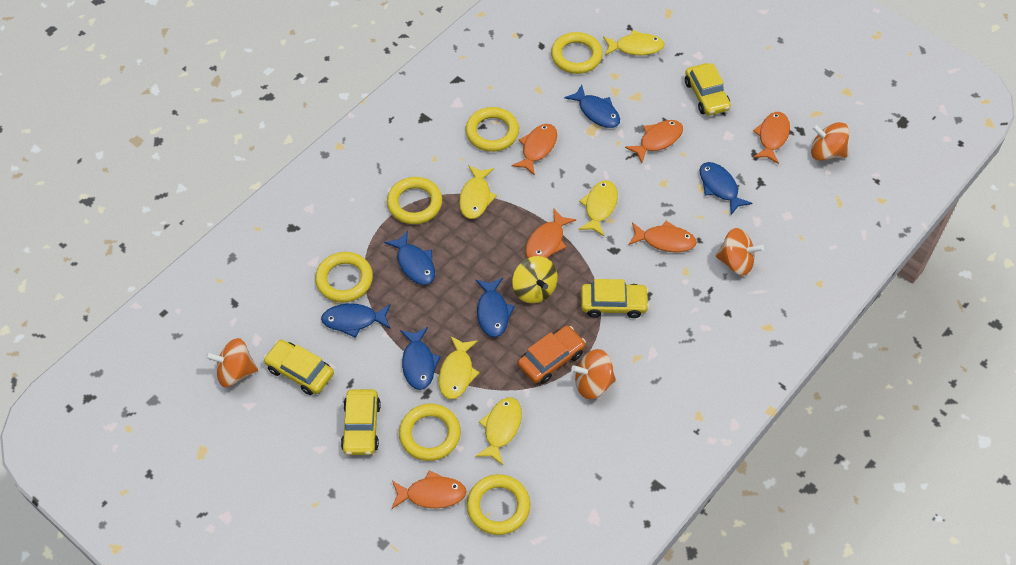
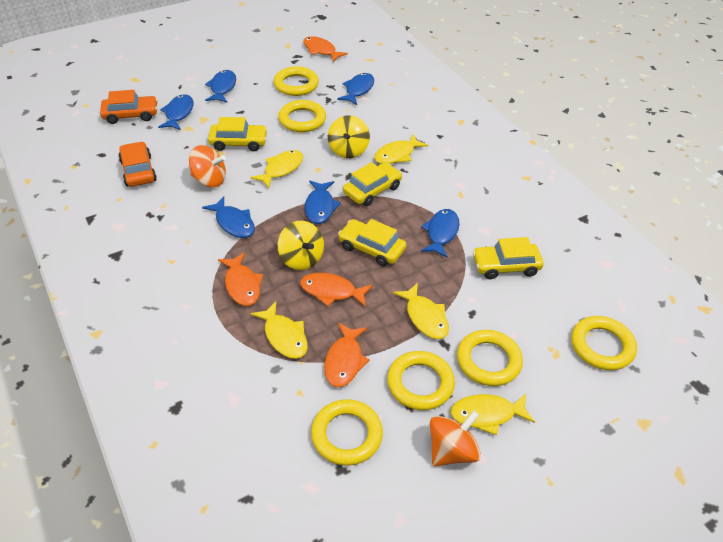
orange car: [518,326,586,384] = 1 -> [100,90,158,124] [118,141,157,187] = 2
orange fish: [392,470,466,509] [512,124,557,176] [525,208,576,258] [625,120,683,163] [628,221,697,252] [753,112,790,164] = 6 -> [218,252,263,306] [300,273,373,307] [303,36,348,62] [324,323,370,387] = 4
orange spinning top: [205,338,258,387] [571,349,616,399] [716,228,764,276] [811,122,850,161] = 4 -> [189,145,226,187] [430,411,481,466] = 2
yellow spinning top: [512,256,558,304] = 1 -> [278,221,324,270] [328,115,370,158] = 2

